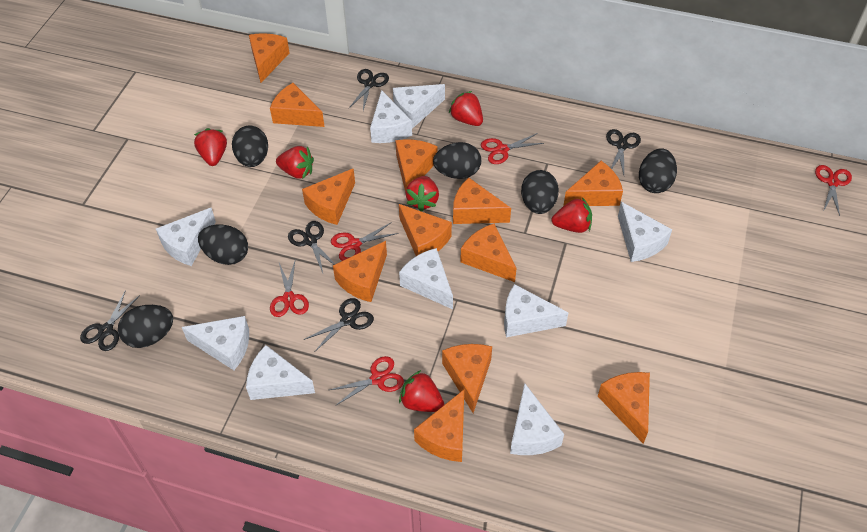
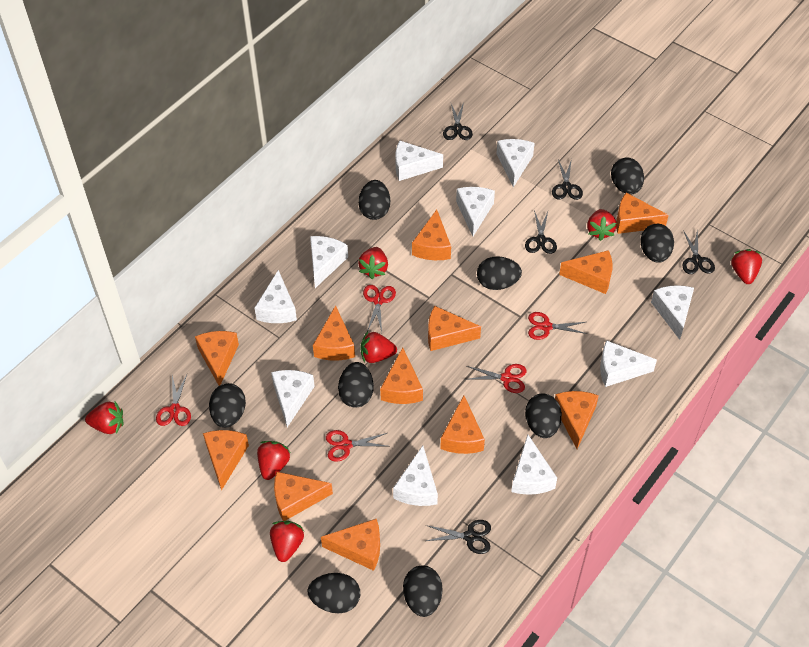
black egg: [118,305,173,348] [198,224,248,265] [232,126,268,167] [433,142,481,179] [521,170,559,214] [639,148,677,193] = 6 -> [209,383,246,428] [308,573,360,614] [338,362,374,408] [358,180,390,220] [403,566,442,617] [477,256,522,290] [525,393,562,438] [611,158,644,194] [640,224,674,263] = 9
red strawberry: [194,128,227,166] [276,146,314,179] [399,370,444,412] [406,176,439,212] [449,91,483,126] [552,197,592,233] = 6 -> [85,402,124,434] [257,441,291,480] [270,521,304,562] [358,247,388,279] [360,331,397,363] [587,209,617,241] [731,249,762,284] = 7
white cheese: [156,208,216,266] [182,316,249,370] [246,345,315,400] [370,90,412,143] [393,84,445,129] [399,248,453,309] [504,284,569,337] [510,383,564,455] [618,202,672,262] = 9 -> [255,270,297,323] [271,370,315,427] [310,236,348,288] [393,446,438,506] [396,141,443,181] [456,187,495,236] [496,139,535,187] [511,435,557,495] [600,340,657,387] [651,285,694,340] = 10

